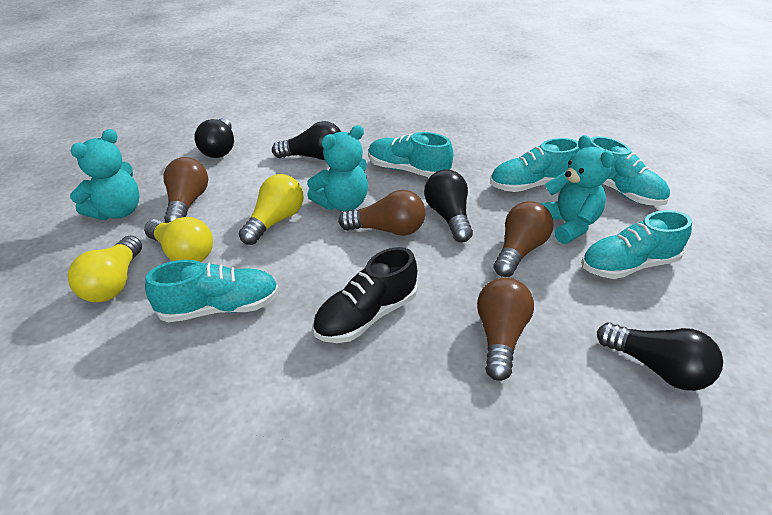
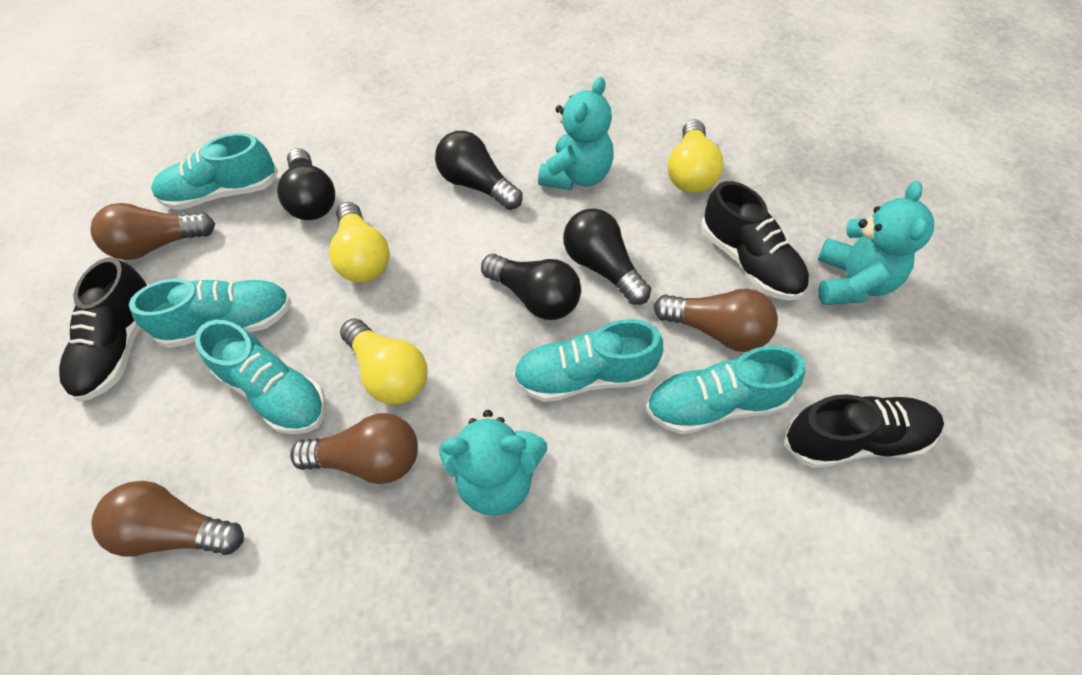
black shoe: [312,247,418,343] = 1 -> [59,257,149,402] [701,181,809,301] [784,394,944,468] = 3

